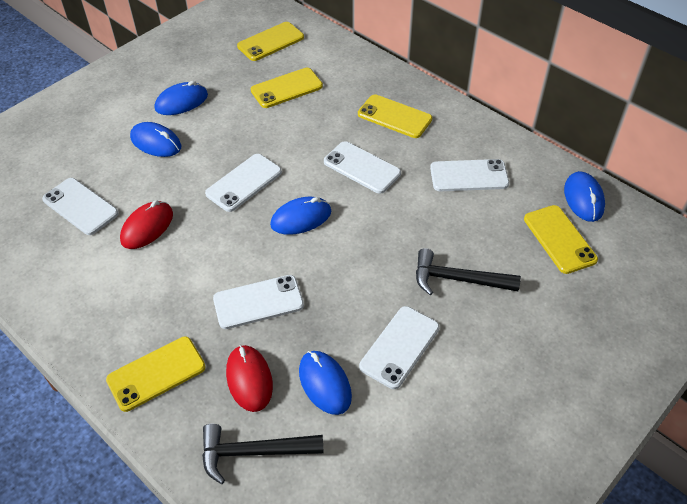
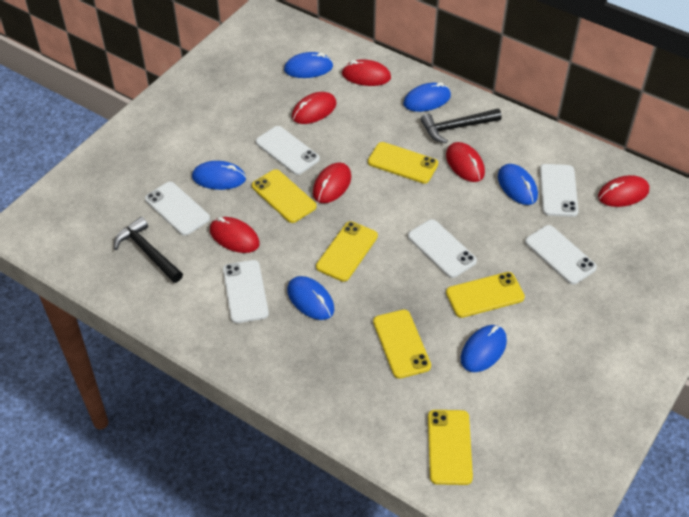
blue mouse: [130,122,181,157] [155,81,208,115] [270,197,331,235] [299,351,352,415] [564,171,605,222] = 5 -> [192,161,246,190] [284,52,333,78] [287,276,334,320] [403,82,451,112] [461,325,507,372] [498,164,538,205] = 6
red mouse: [120,200,173,249] [226,345,273,412] = 2 -> [210,217,260,253] [292,92,336,124] [313,162,351,203] [342,60,391,86] [446,142,485,182] [598,175,649,207] = 6
yellow phone: [106,337,206,412] [237,22,304,61] [251,68,323,108] [358,94,432,138] [524,205,598,274] = 5 -> [252,169,316,223] [316,221,378,282] [368,142,438,184] [373,309,431,379] [428,410,473,485] [446,272,525,318] = 6

